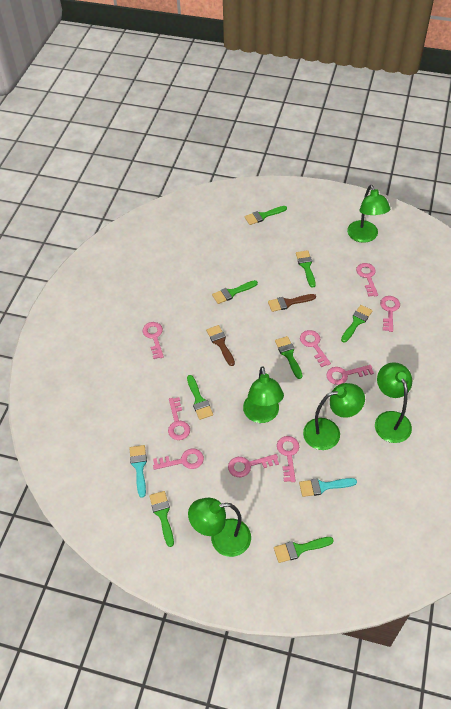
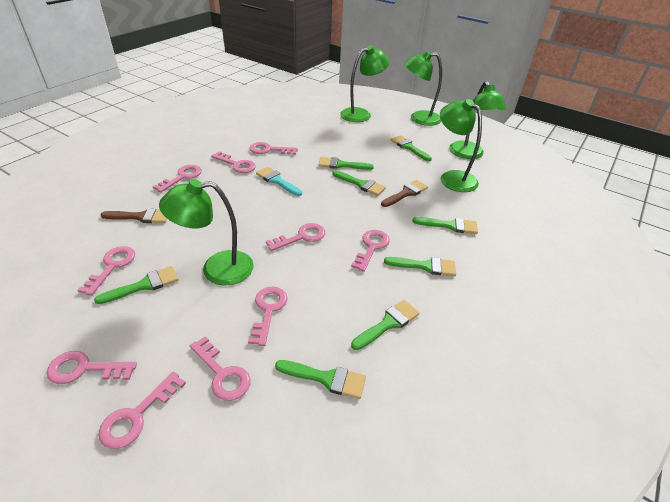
pink key: [142,322,164,359] [153,448,204,470] [168,397,190,440] [228,454,279,477] [277,436,299,482] [300,330,331,367] [326,365,374,385] [356,263,378,297] [380,296,400,332] = 9 -> [47,351,137,384] [78,246,135,296] [98,372,186,449] [153,165,202,192] [190,336,251,401] [211,151,256,173] [248,287,288,346] [249,142,298,155] [266,223,325,251] [351,230,390,272] = 10
turquoise brush: [129,445,147,498] [299,478,357,497] = 2 -> [256,167,302,196] = 1

